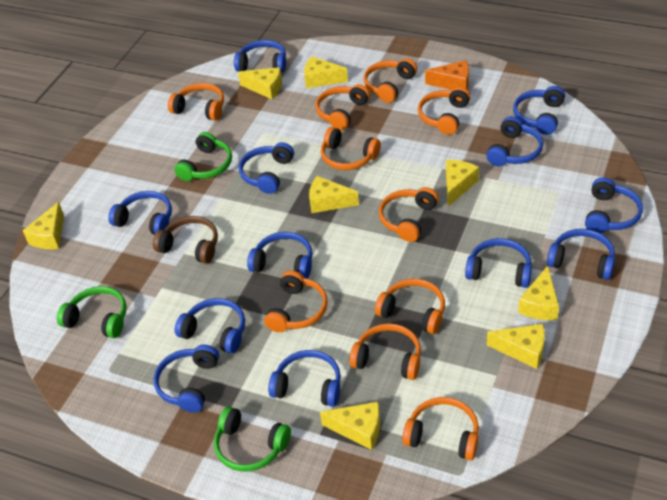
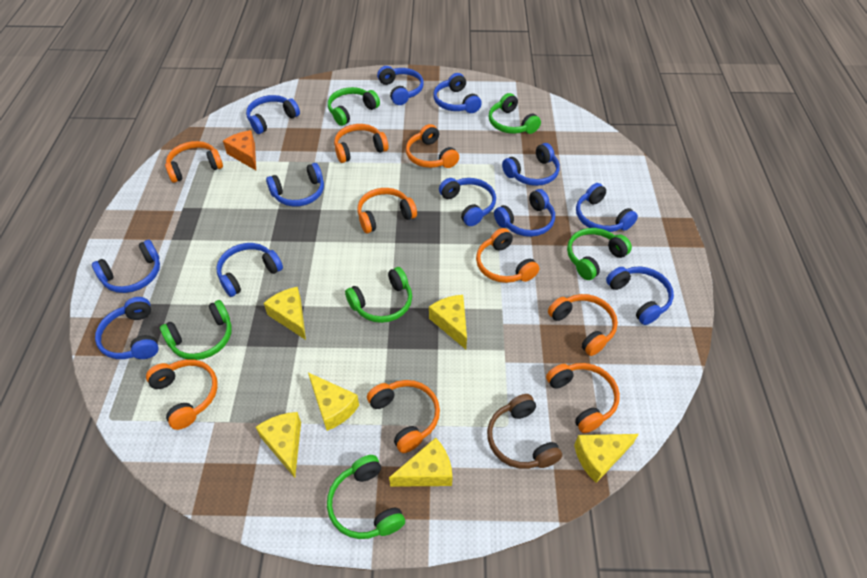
green headphones: [57,286,127,338] [174,132,232,181] [214,406,291,472] = 3 -> [160,300,232,360] [327,455,405,539] [328,87,380,126] [345,267,412,323] [489,93,541,134] [567,228,632,280] = 6
orange headphones: [168,83,224,121] [264,270,328,332] [315,84,370,130] [321,127,381,170] [349,323,421,380] [364,58,417,103] [375,279,445,334] [379,187,439,242] [402,397,479,460] [418,87,471,135] = 10 -> [146,359,218,430] [165,141,223,183] [334,124,388,163] [357,188,417,233] [367,380,440,453] [406,124,459,168] [476,228,539,283] [546,363,620,433] [548,294,618,356] = 9
yellow cheese: [22,202,64,249] [238,67,282,99] [304,56,348,88] [309,176,359,213] [320,402,380,450] [446,160,479,206] [487,324,545,369] [518,265,559,320] = 8 -> [256,412,301,478] [264,287,306,340] [308,373,359,431] [389,438,453,487] [429,295,467,349] [574,434,639,483] = 6

